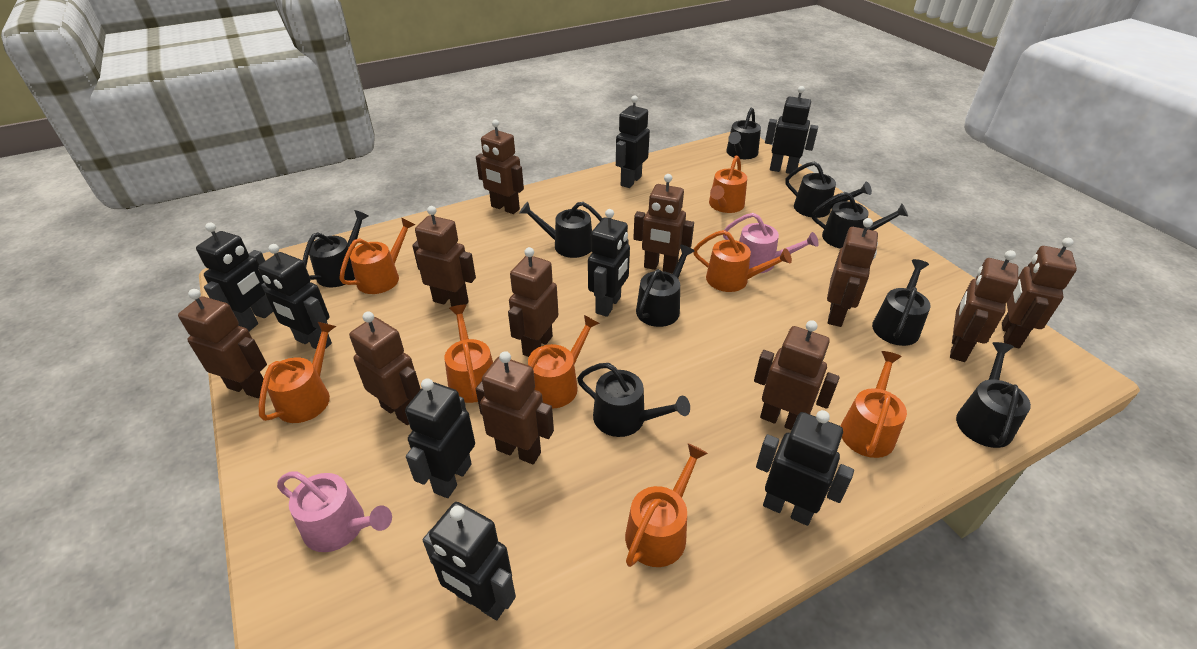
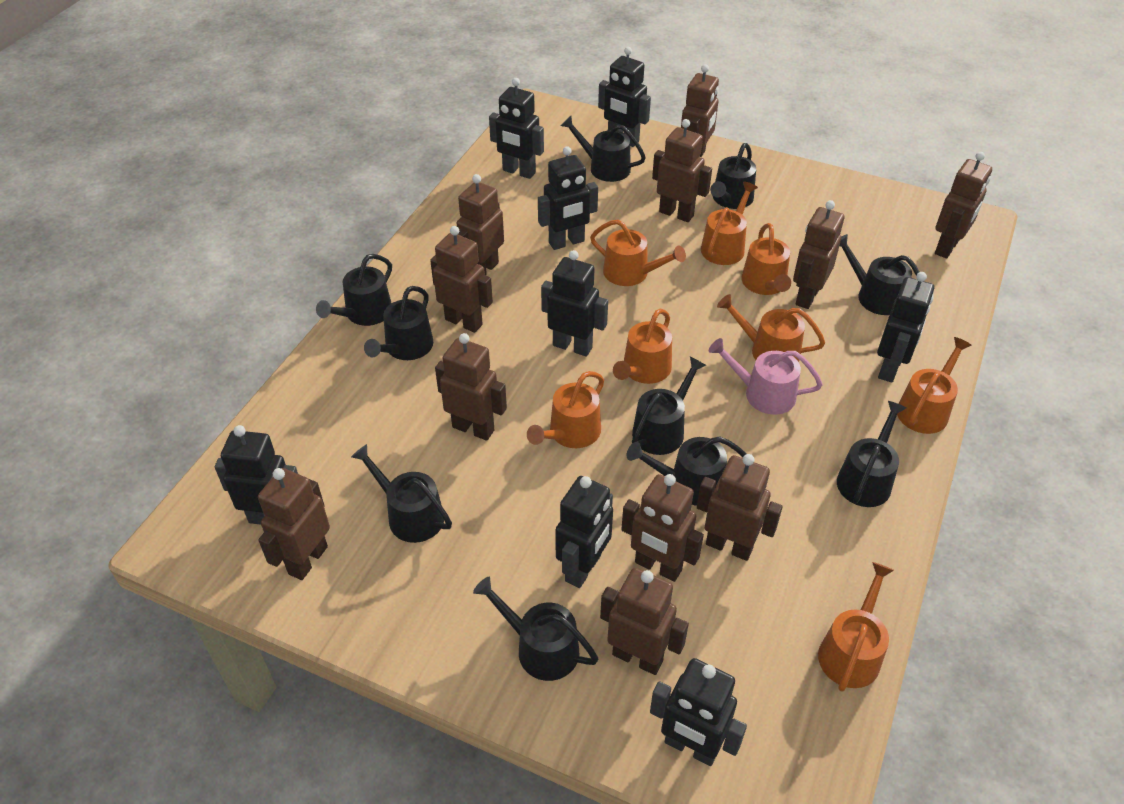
black watering can: [303,210,369,287] [519,202,603,258] [577,363,690,437] [636,245,694,327] [726,108,761,159] [785,161,872,218] [812,192,908,249] [872,259,931,346] [956,342,1031,448] = 9 -> [316,254,392,326] [351,444,452,543] [364,286,434,360] [473,577,598,681] [561,116,646,182] [627,436,746,506] [632,357,706,455] [710,143,756,209] [837,401,907,507] [840,234,919,315] = 10
pink watering can: [277,472,392,552] [723,213,819,273] = 2 -> [709,338,823,415] = 1

